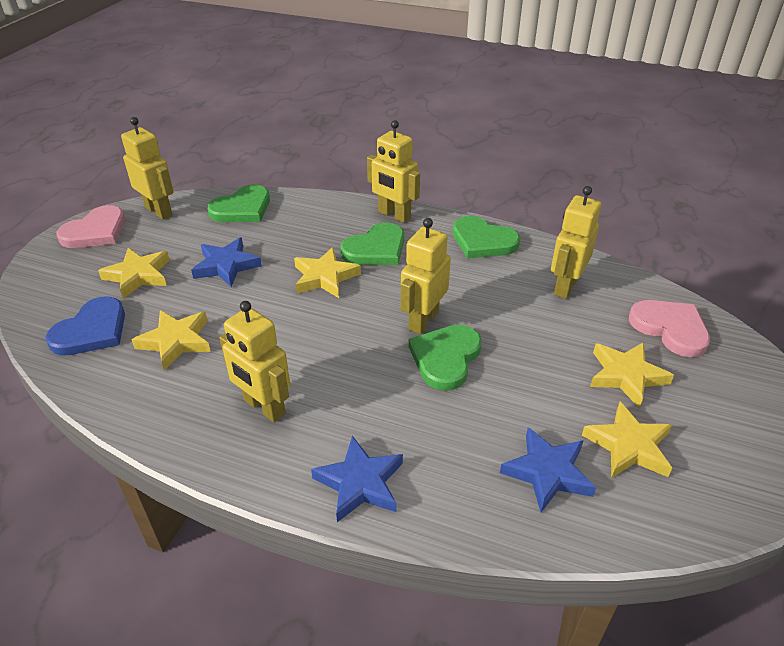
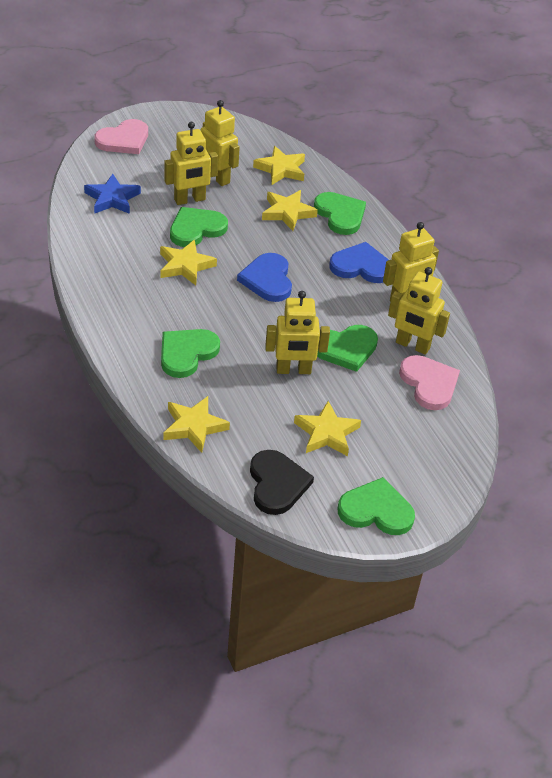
black heart: none = 0 -> [250,450,314,515] = 1
blue heart: [46,297,125,356] = 1 -> [237,253,292,302] [329,242,389,283] = 2
blue star: [191,238,262,287] [311,436,403,522] [500,427,596,512] = 3 -> [84,174,141,214] = 1
green heart: [207,185,270,222] [340,222,404,265] [408,325,482,391] [453,216,520,258] = 4 -> [161,329,220,378] [170,207,228,247] [314,192,366,235] [317,325,378,372] [338,477,415,535] = 5

